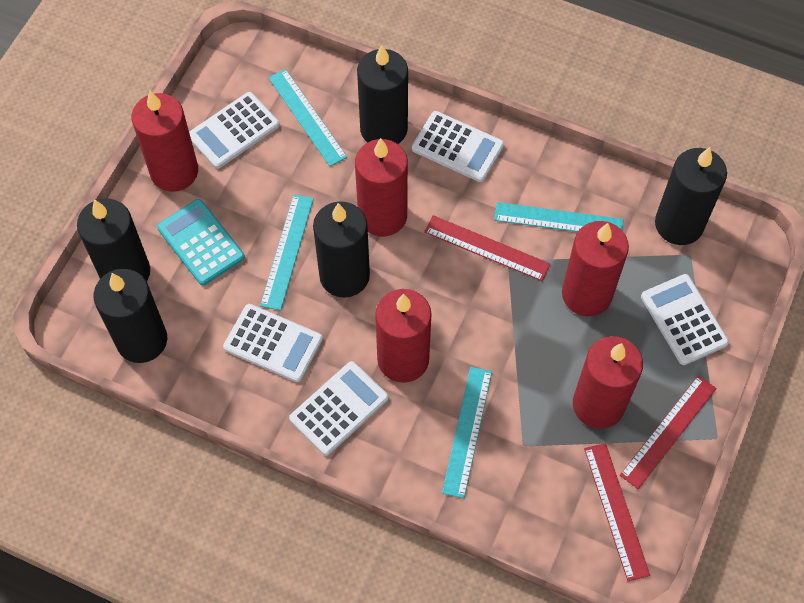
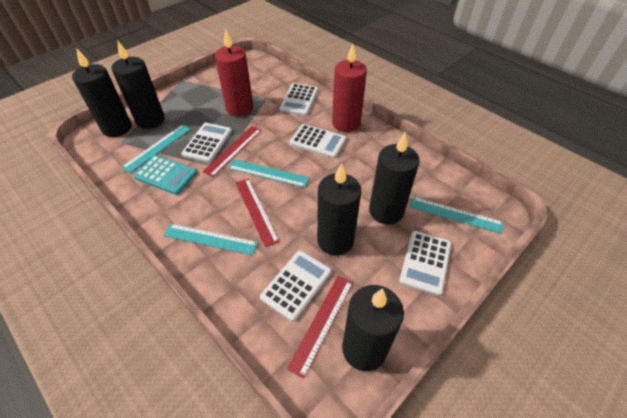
red candle: [131,91,198,192] [355,138,408,237] [375,289,431,383] [562,221,629,316] [573,336,643,429] = 5 -> [215,29,253,117] [332,44,367,132] = 2

